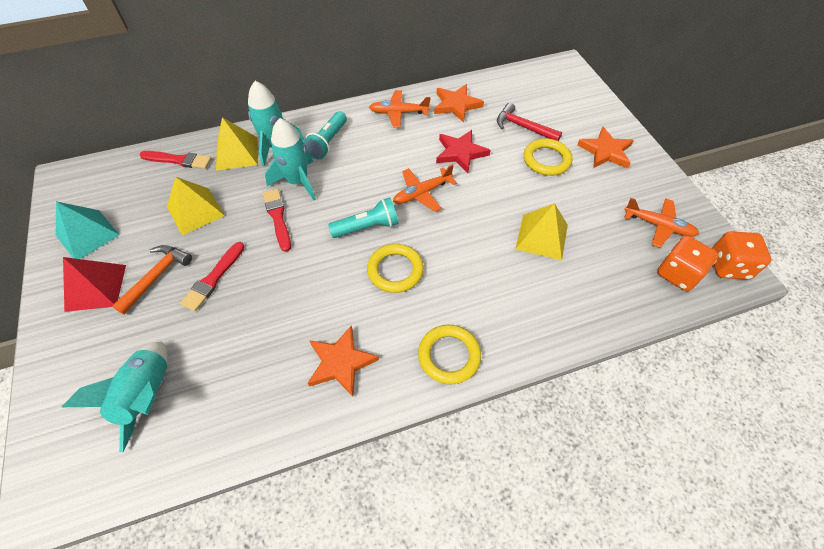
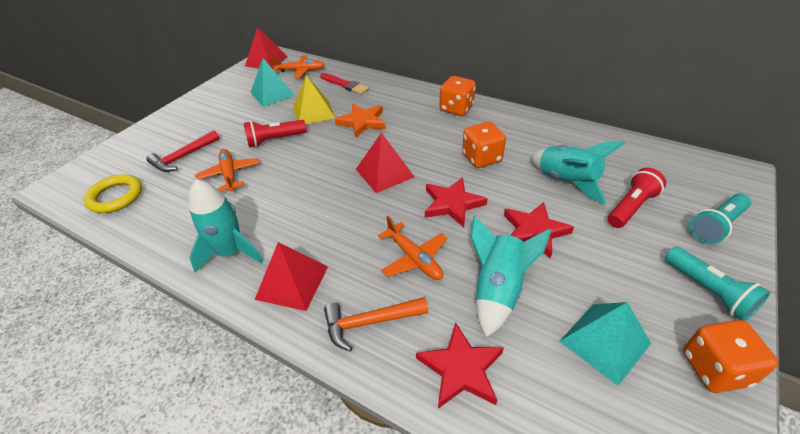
orange dice: [657,236,718,291] [712,231,771,280] = 2 -> [440,76,476,116] [462,121,506,168] [683,320,778,393] = 3
orange star: [308,325,379,397] [434,84,484,123] [577,127,634,169] = 3 -> [335,104,386,138] = 1
red brush: [139,151,212,169] [180,242,245,312] [263,189,291,252] = 3 -> [320,73,369,95] = 1
red flashlight: none = 0 -> [244,120,306,147] [608,168,666,228] = 2
red pyramid: [63,257,126,312] = 1 -> [245,27,288,69] [255,242,328,311] [356,132,415,193] = 3
red star: [436,130,490,173] = 1 -> [416,322,504,409] [425,177,488,227] [504,202,574,259] = 3
turquoise pyramid: [56,201,120,259] = 1 -> [250,58,295,107] [559,302,651,386] = 2
yellow pyramid: [167,177,225,236] [216,117,258,171] [515,203,568,260] = 3 -> [293,75,335,124] = 1
yellow ring: [367,244,424,293] [418,325,481,384] [524,138,572,176] = 3 -> [84,174,142,213] = 1

